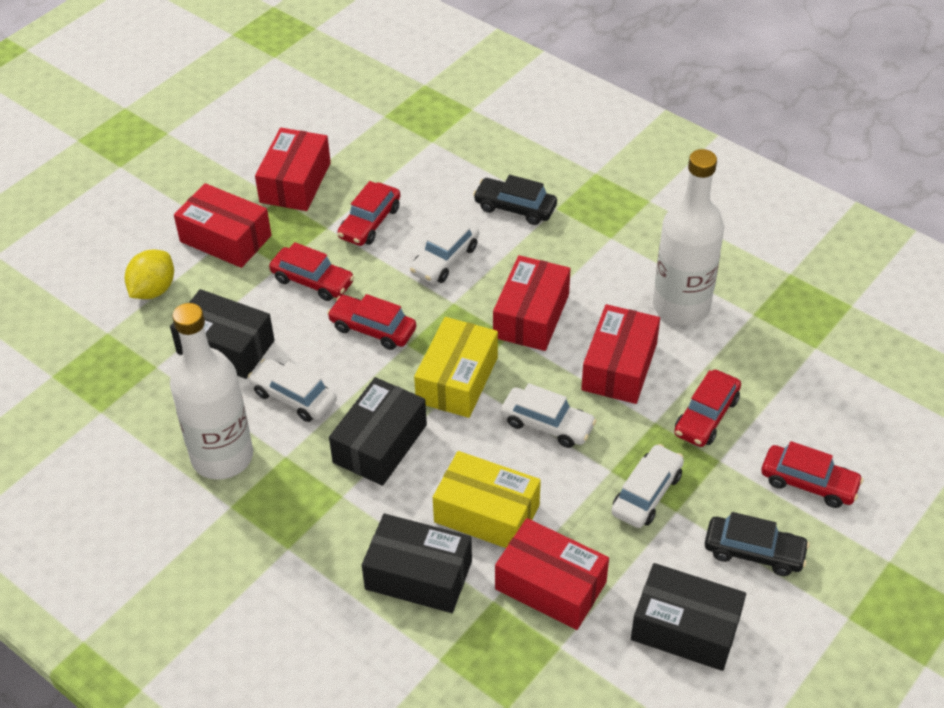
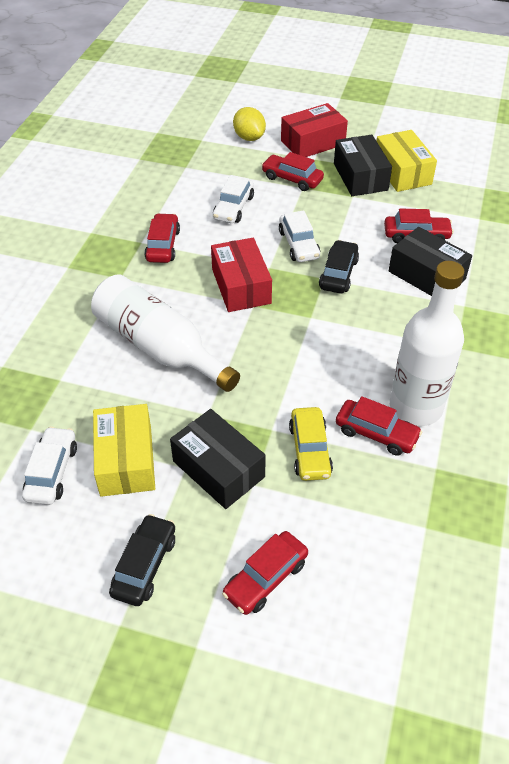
black box: [170,289,274,379] [329,377,427,486] [362,514,472,613] [631,563,746,671] = 4 -> [170,409,266,509] [334,135,392,196] [389,227,472,296] = 3
red box: [174,183,271,268] [255,128,331,211] [493,255,571,351] [495,518,609,630] [581,304,660,404] = 5 -> [211,238,272,312] [281,103,348,157] = 2
white car: [248,359,337,422] [410,217,479,284] [501,383,597,448] [611,444,684,528] = 4 -> [22,426,77,505] [213,175,254,223] [279,210,320,262] = 3
yellow car: none = 0 -> [289,407,333,481] = 1

